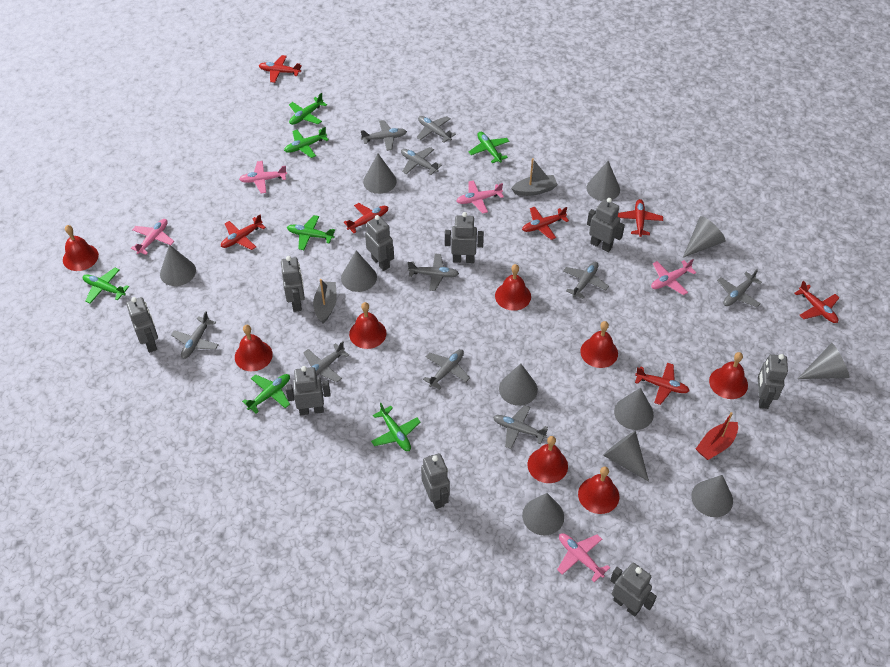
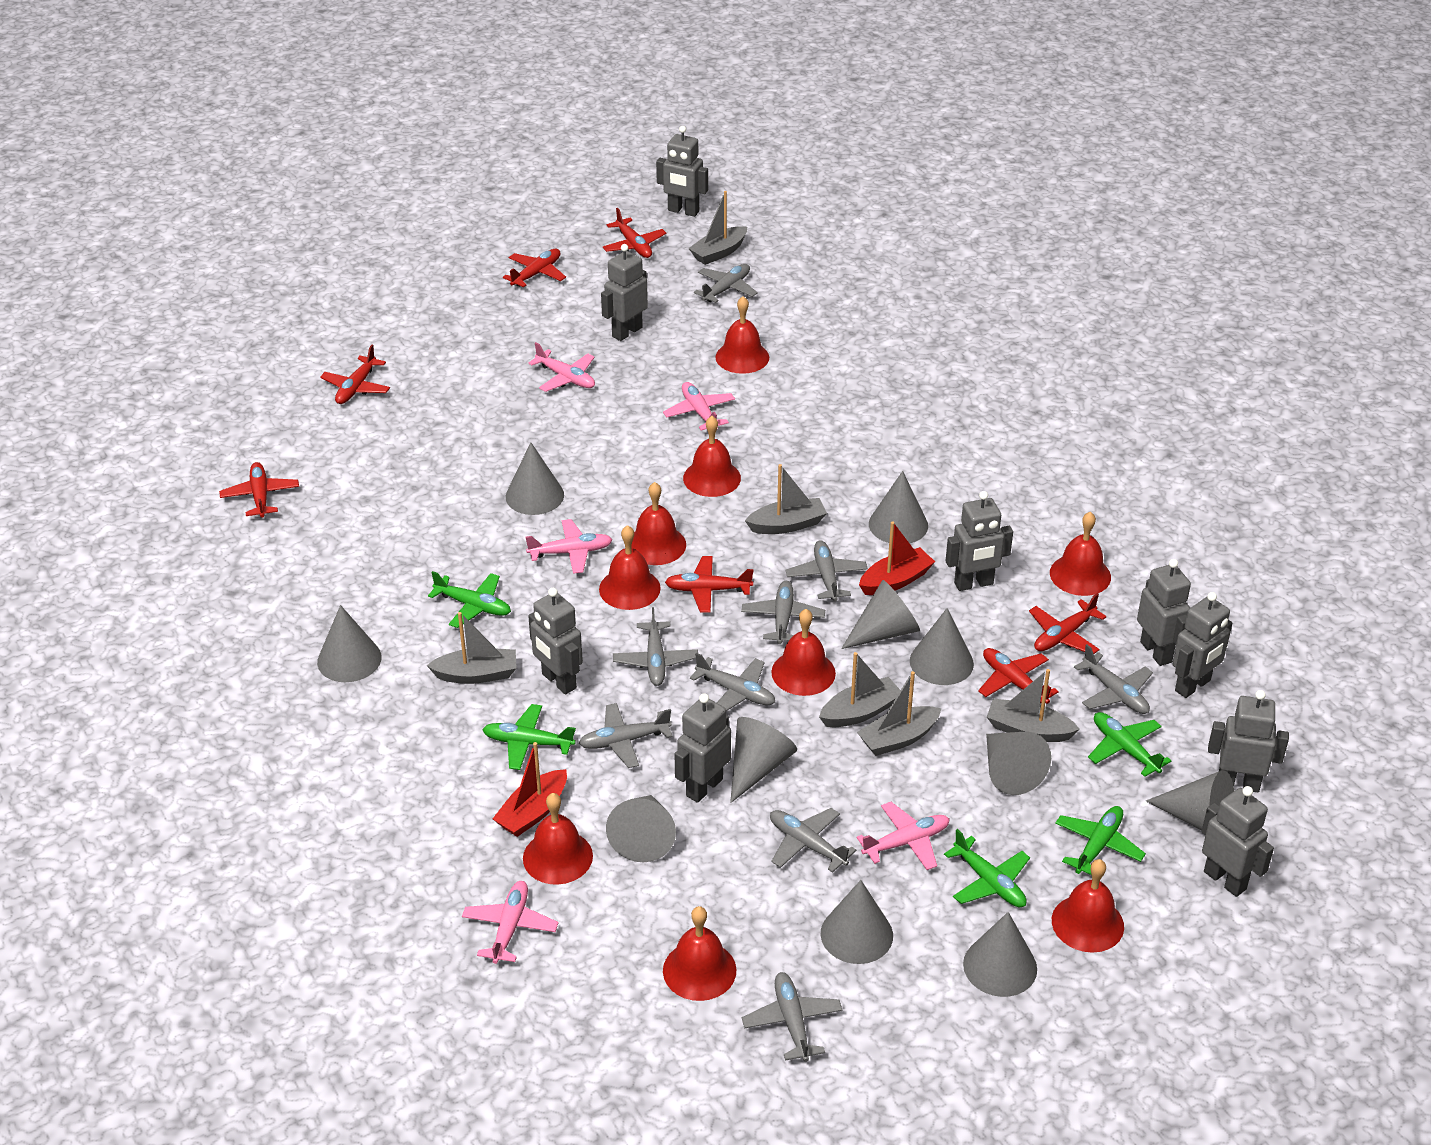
green plane: [83,268,129,304] [242,374,290,414] [284,127,328,158] [287,215,335,250] [289,93,327,125] [371,403,420,451] [468,132,509,163] = 7 -> [428,571,511,628] [482,704,576,770] [944,829,1030,907] [1055,806,1146,875] [1088,712,1171,777] = 5
grey boat: [313,279,337,323] [511,158,558,196] = 2 -> [427,612,516,684] [688,191,747,265] [745,464,827,534] [819,652,901,727] [857,671,941,756] [987,669,1080,742] = 6
grey plane: [171,311,219,359] [303,341,349,382] [361,120,407,151] [401,147,442,175] [408,254,459,291] [417,116,456,143] [423,349,470,390] [493,405,548,449] [564,262,609,299] [717,269,762,307] = 10 -> [579,703,672,768] [613,607,698,686] [690,653,775,711] [694,264,758,303] [741,581,825,644] [742,972,843,1062] [770,808,856,873] [785,540,868,601] [1074,644,1153,714] = 9
red bell: [63,225,99,271] [235,325,273,371] [349,302,387,349] [495,264,531,311] [527,436,568,483] [578,466,619,514] [580,321,618,368] [709,352,748,399] = 8 -> [523,793,593,885] [599,525,661,610] [631,482,686,565] [663,906,736,1001] [683,416,741,497] [715,296,769,374] [771,609,836,696] [1050,512,1111,596] [1052,859,1124,953] = 9
red boat: [696,412,738,460] = 1 -> [493,742,567,837] [859,521,935,595] = 2

